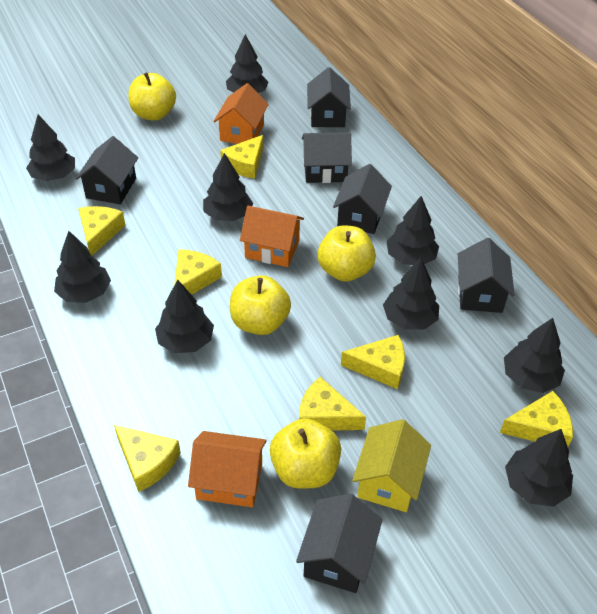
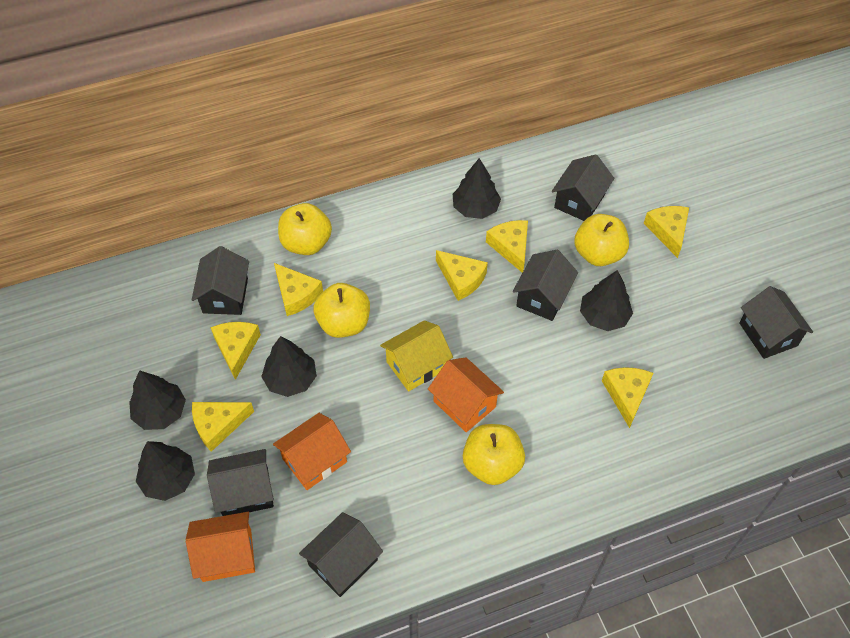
black tree: [26,114,75,181] [54,231,111,303] [155,280,214,353] [203,153,253,221] [226,34,269,93] [383,258,439,330] [386,196,439,265] [504,318,565,393] [505,429,573,507] = 9 -> [129,370,186,430] [136,441,195,501] [261,336,317,397] [453,158,501,219] [580,270,633,331] = 5

